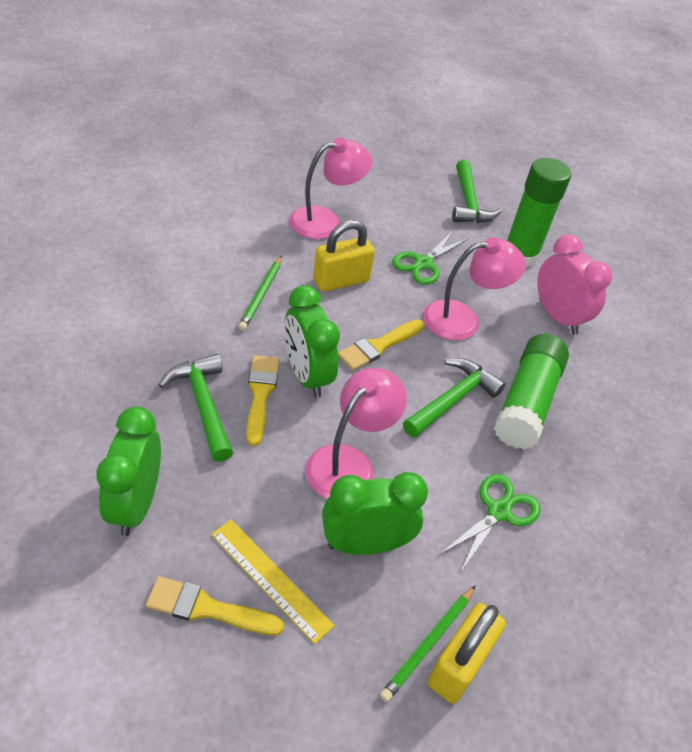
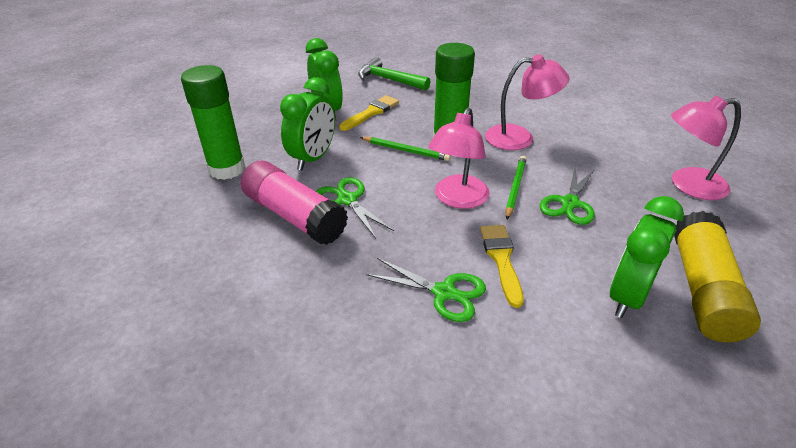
green hammer: [159,354,233,462] [403,358,505,438] [452,160,502,223] = 3 -> [358,57,430,90] = 1
green scissors: [392,231,469,285] [439,474,541,573] = 2 -> [316,177,394,238] [366,258,486,322] [540,166,595,225] = 3
pink clock: [537,235,613,335] = 1 -> none = 0
pink glue stick: none = 0 -> [241,161,348,245] = 1
yellow brush: [146,576,284,636] [246,355,279,446] [338,319,424,370] = 3 -> [339,95,399,131] [480,225,524,308] = 2
yellow glue stick: none = 0 -> [674,211,761,342] = 1
yellow padlock: [313,220,375,292] [428,603,506,703] = 2 -> none = 0
yellow ruler: [211,519,335,644] = 1 -> none = 0

